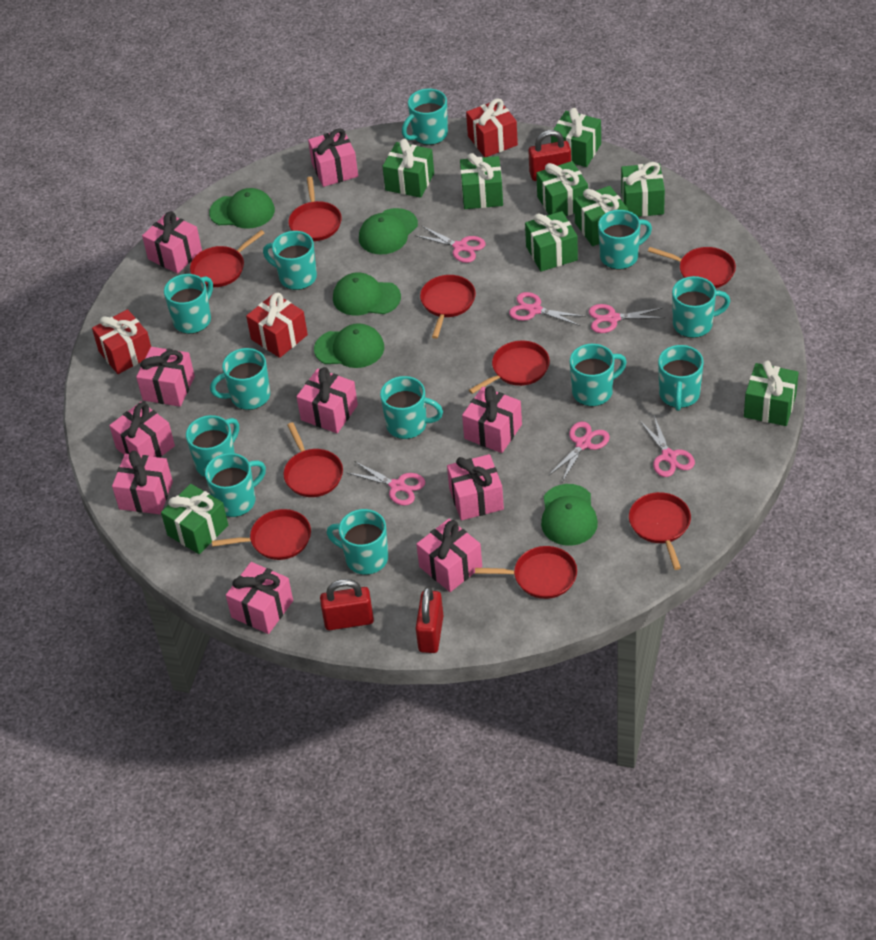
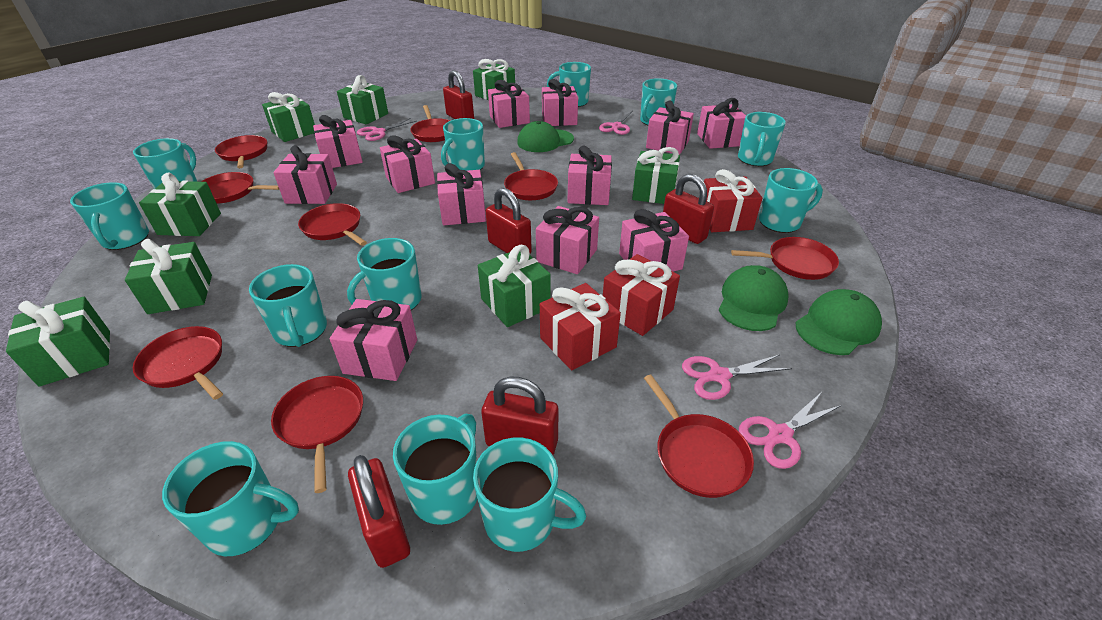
green cap: [209,188,275,229] [314,323,384,368] [333,272,401,316] [359,208,418,255] [541,484,598,546] = 5 -> [517,121,574,152] [719,265,788,331] [796,289,882,355] = 3
green gift: [161,484,228,554] [382,139,434,198] [460,153,503,209] [525,211,578,272] [536,161,588,216] [551,108,601,167] [574,186,628,246] [621,162,665,217] [744,360,799,426] = 9 -> [6,297,110,387] [125,239,212,314] [139,173,221,236] [262,92,315,142] [337,75,388,124] [473,59,515,100] [478,245,551,327] [632,147,680,204] = 8
pink gift: [109,402,175,458] [112,451,173,514] [136,347,195,407] [142,211,202,274] [226,562,293,634] [297,367,358,433] [308,128,358,187] [416,519,482,592] [447,454,504,520] [462,386,522,453] = 10 -> [273,145,337,204] [313,115,363,168] [330,299,417,381] [380,135,435,193] [437,163,486,225] [488,80,530,128] [536,206,599,274] [542,79,578,126] [567,146,612,205] [619,209,689,272] [646,101,694,155] [697,98,746,149] = 12
pink scissors: [348,461,425,506] [414,226,486,263] [509,292,585,326] [548,422,610,482] [589,304,665,333] [640,416,695,477] = 6 -> [357,118,417,141] [599,111,633,135] [682,355,792,400] [739,392,842,469] = 4
red padlock: [320,579,374,630] [416,587,444,653] [528,130,571,181] = 3 -> [348,455,410,568] [443,70,474,119] [481,376,559,455] [486,188,532,254] [663,174,714,244] = 5

